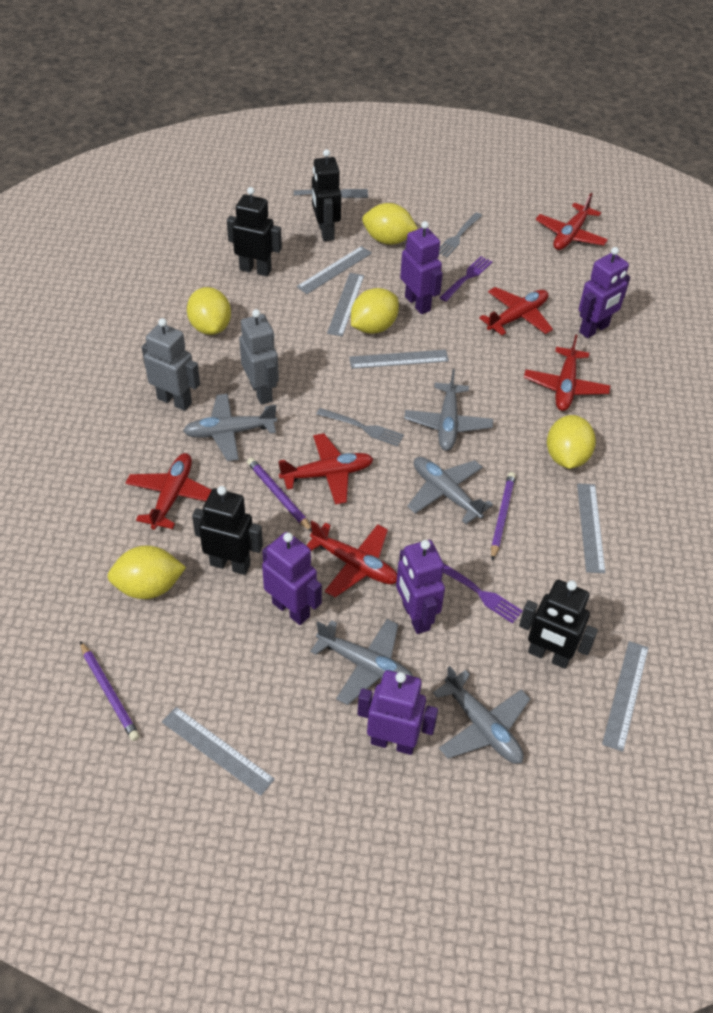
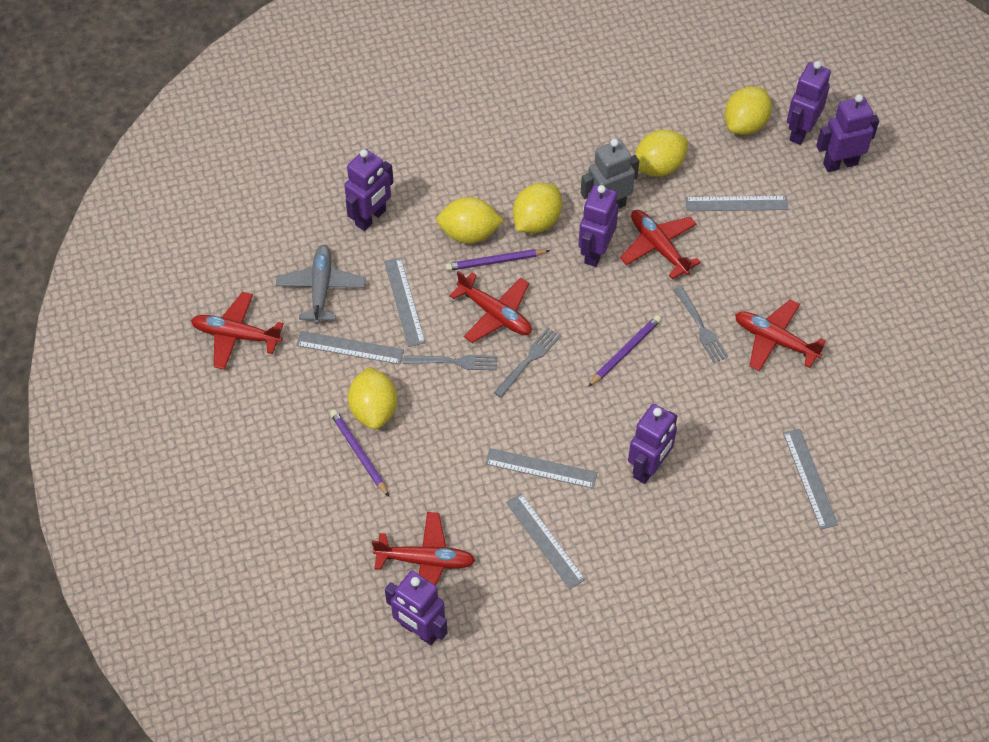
black robot: [192,486,263,575] [227,187,282,277] [312,149,341,241] [519,580,598,669] = 4 -> none = 0
grey plane: [183,394,277,461] [310,619,413,705] [404,369,493,451] [407,457,493,524] [433,666,530,764] = 5 -> [276,245,366,324] = 1
grey robot: [142,318,200,411] [239,309,279,405] = 2 -> [581,139,639,209] = 1
purple fork: [440,256,492,301] [443,563,523,623] = 2 -> none = 0
purple robot: [262,532,322,625] [358,670,438,755] [396,540,445,634] [400,221,443,314] [579,247,630,338] = 5 -> [344,149,394,231] [385,571,448,645] [578,185,619,267] [628,404,677,484] [787,61,831,145] [816,94,879,172] = 6
red plane: [126,453,211,529] [278,433,373,505] [306,521,397,597] [479,287,553,336] [524,334,610,411] [536,193,608,250] = 6 -> [191,292,284,370] [372,512,475,586] [449,271,532,343] [620,210,701,279] [735,299,826,371] = 5

